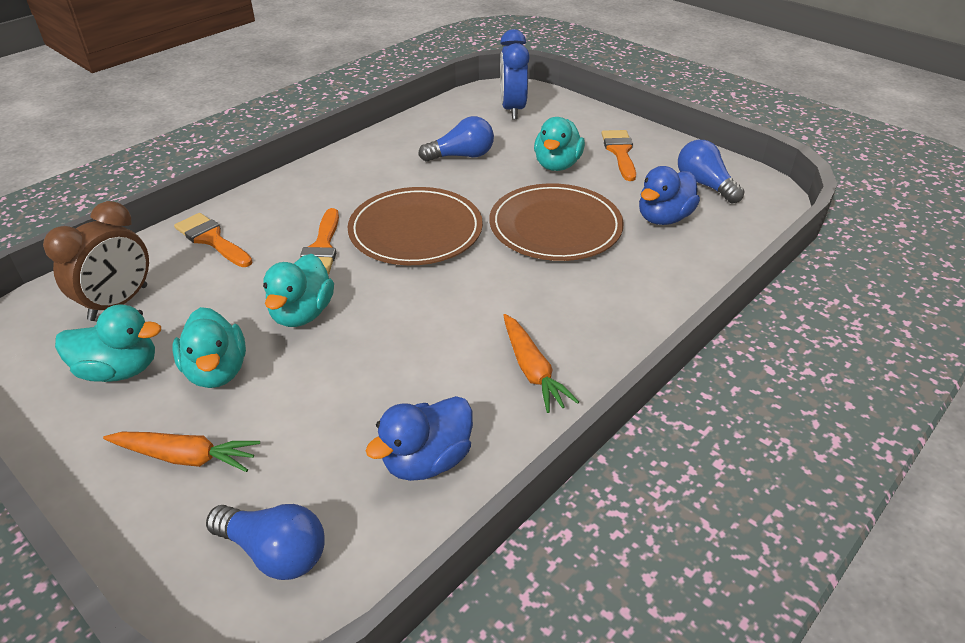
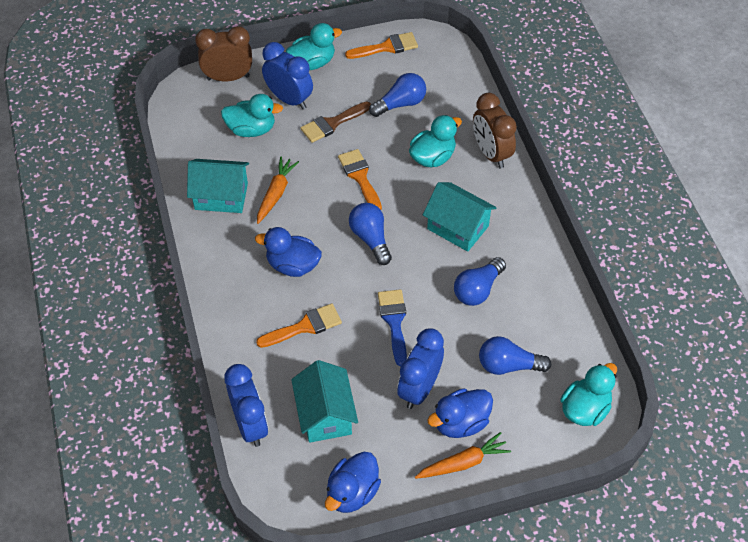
blue brush: none = 0 -> [378,289,407,366] = 1
blue clock: [500,29,530,119] = 1 -> [224,364,268,447] [262,42,313,110] [397,328,444,409] = 3
blue duck: [366,396,473,481] [639,166,700,225] = 2 -> [255,227,322,277] [325,452,381,513] [427,388,493,438] = 3
blue light bulb: [206,504,325,580] [418,116,494,162] [678,140,744,204] = 3 -> [349,203,392,265] [369,73,426,117] [454,257,506,306] [479,336,551,375] = 4
brown brush: none = 0 -> [301,101,371,143] = 1
brown clock: [43,201,149,321] = 1 -> [195,26,252,81] [473,93,517,168] = 2
brown plate: [348,187,483,265] [489,183,624,261] = 2 -> none = 0
turquoise house: none = 0 -> [187,159,249,213] [291,360,358,443] [423,182,497,252] = 3

